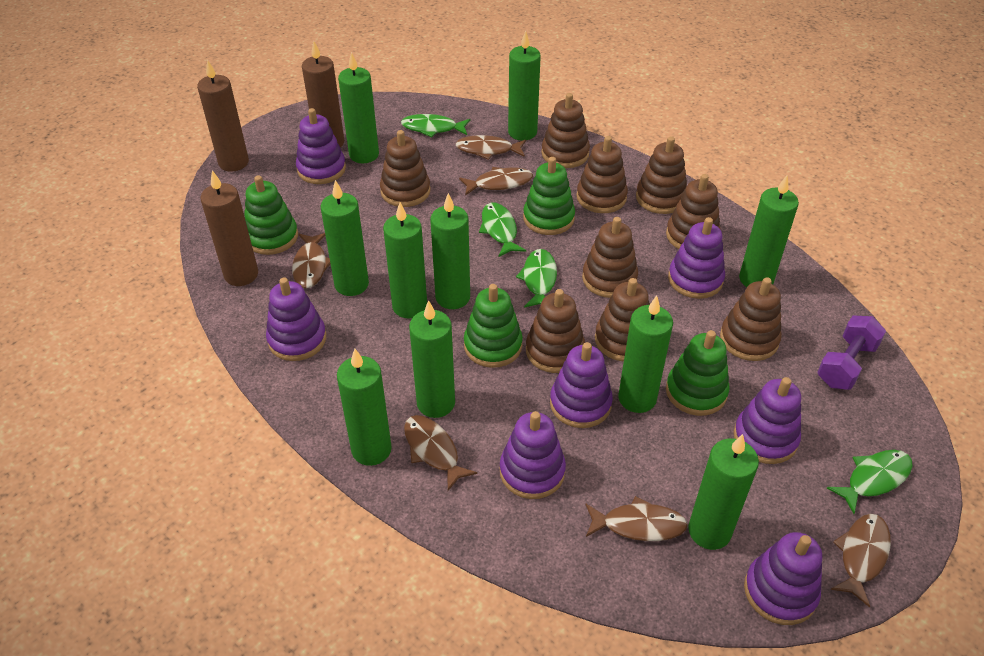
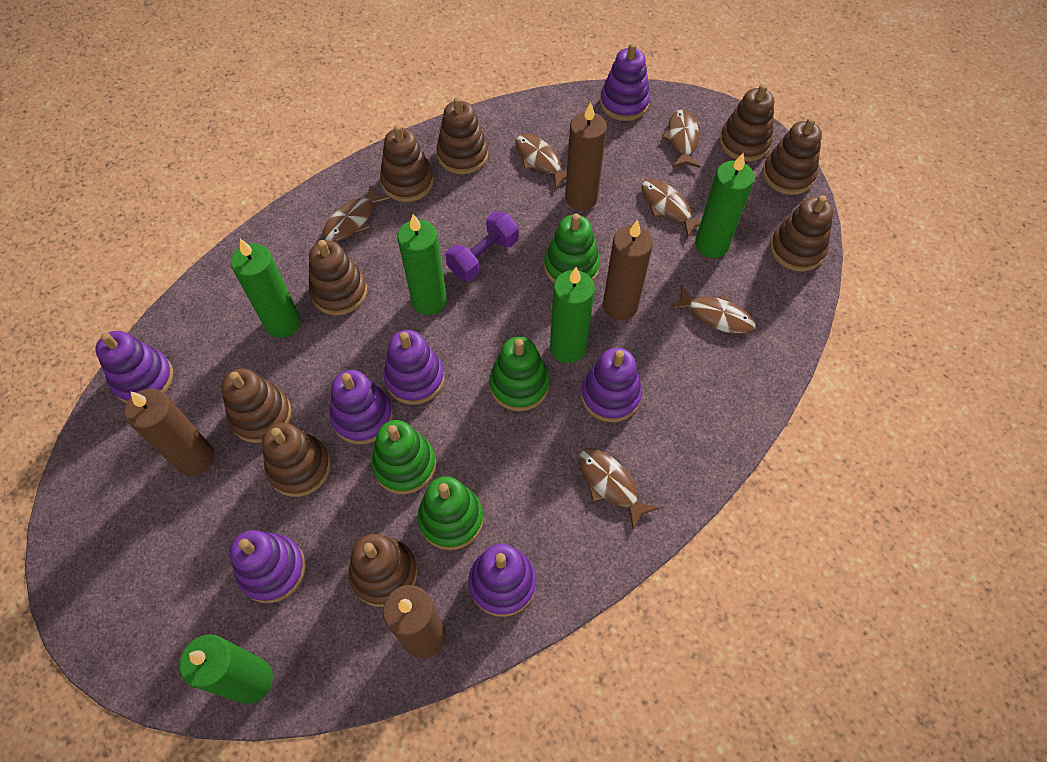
brown candle: [197,60,249,172] [201,170,258,286] [302,41,344,147] = 3 -> [124,389,214,476] [383,585,446,659] [565,102,607,211] [603,220,653,320] = 4
green candle: [321,180,369,296] [337,349,392,466] [338,52,379,163] [383,202,427,318] [409,300,455,418] [430,193,470,309] [508,31,541,141] [618,295,673,413] [688,434,759,550] [739,175,799,287] = 10 -> [179,634,273,704] [231,239,300,338] [397,214,447,315] [550,267,595,363] [695,153,755,258] = 5
green fish: [401,114,470,137] [479,202,526,257] [516,249,557,308] [827,450,913,514] = 4 -> none = 0

